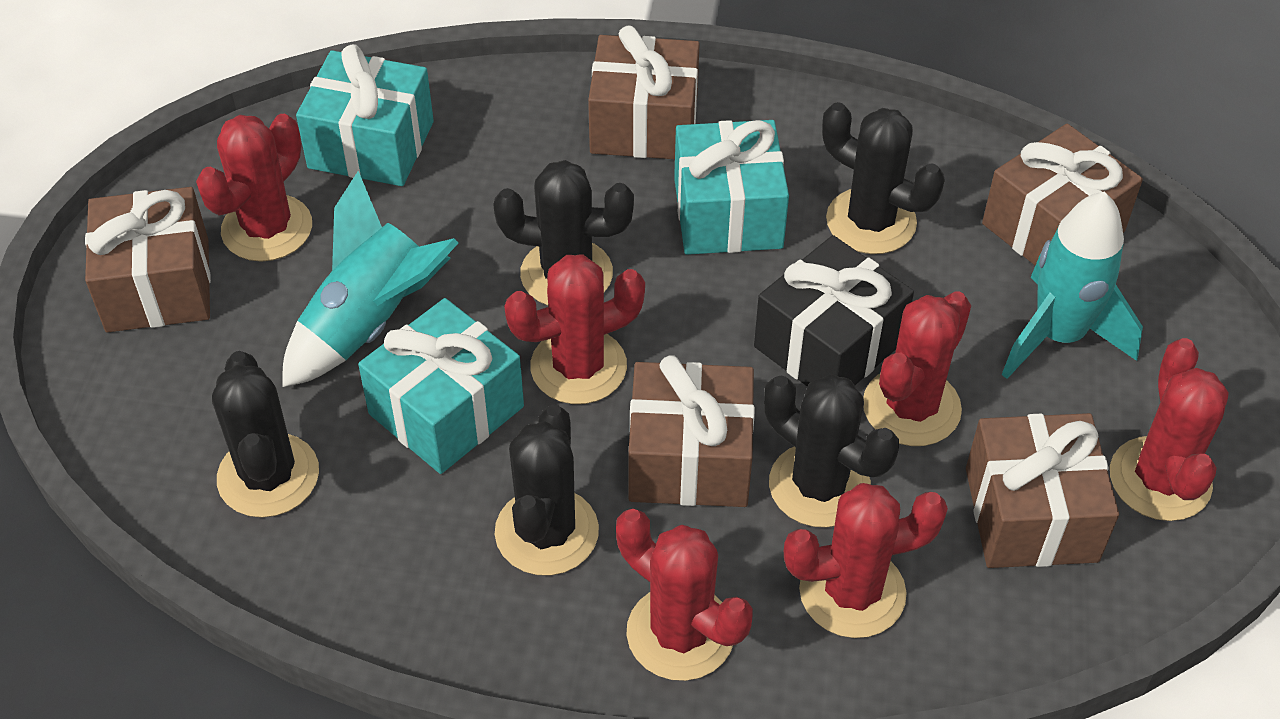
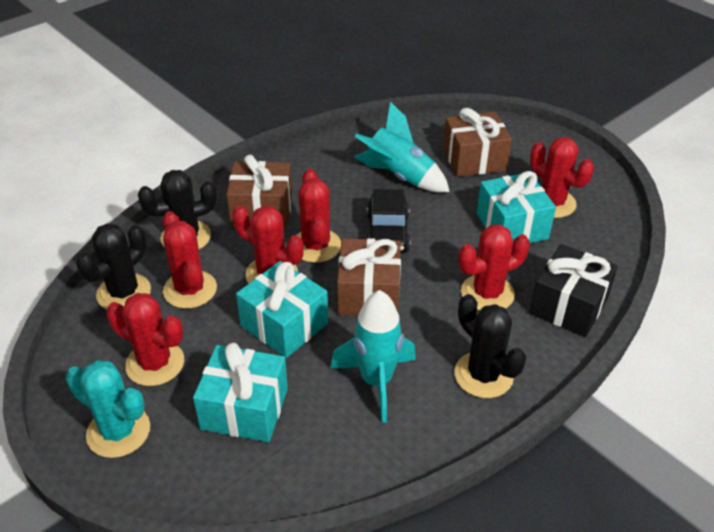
black cactus: [212,351,319,518] [493,160,634,306] [495,405,599,576] [764,374,899,528] [822,102,945,254] = 5 -> [76,224,151,309] [138,170,217,250] [454,294,527,398] = 3
black car: none = 0 -> [366,189,411,254] = 1
brown gift: [85,187,211,332] [588,26,700,159] [628,355,755,507] [966,413,1119,568] [982,124,1143,265] = 5 -> [226,155,292,228] [337,238,401,316] [443,108,512,177] = 3
turquoise cactus: none = 0 -> [66,360,150,458] = 1

